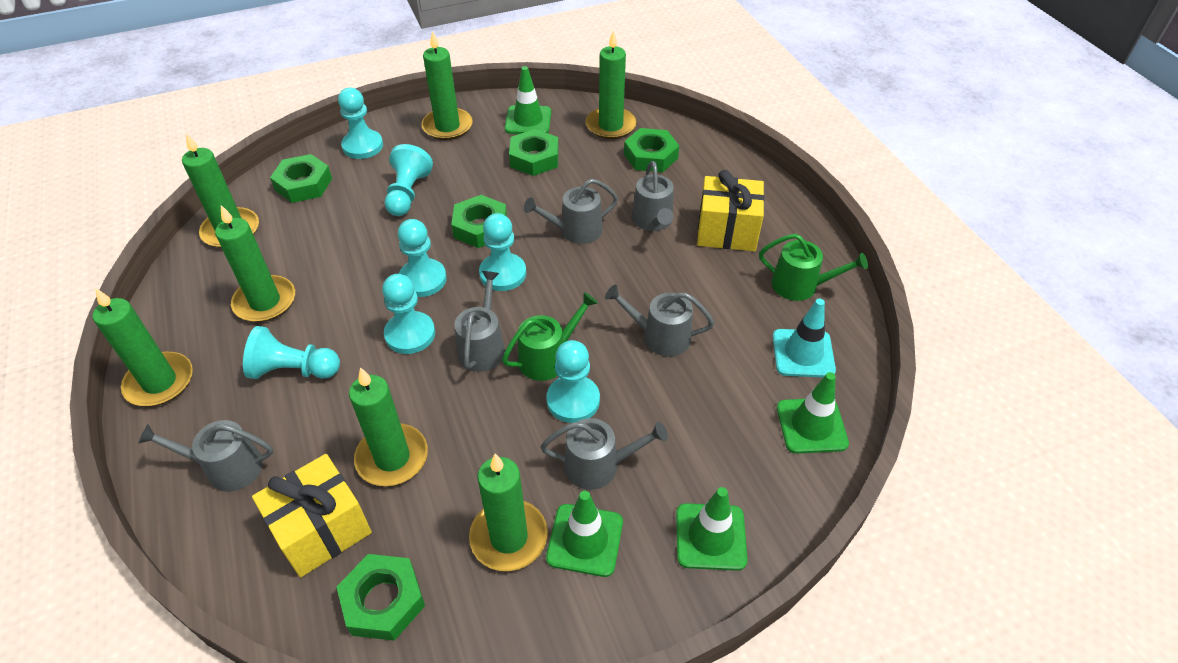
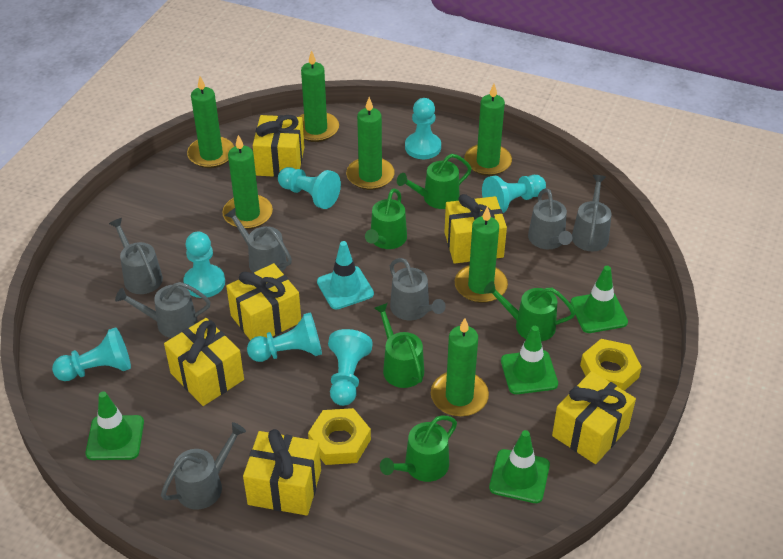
green nut: [270,154,332,203] [337,554,425,641] [451,195,507,248] [509,129,559,176] [624,128,679,172] = 5 -> none = 0
green watering can: [502,292,598,381] [759,234,868,301] = 2 -> [365,188,407,249] [374,303,424,388] [380,415,457,482] [397,154,472,209] [484,281,575,342] = 5
grey watering can: [138,420,273,492] [454,271,505,372] [524,179,618,244] [541,418,668,490] [605,285,714,357] [632,161,674,231] = 6 -> [109,218,163,294] [115,282,211,338] [161,422,246,510] [224,207,292,272] [390,258,446,320] [528,188,572,249] [572,175,611,251] = 7
yellow gift: [252,454,372,577] [697,170,765,251] = 2 -> [164,318,244,406] [226,263,301,340] [243,429,321,516] [253,115,304,177] [444,194,507,264] [552,371,636,464] = 6
yellow nut: none = 0 -> [308,408,371,465] [580,339,642,391] = 2

